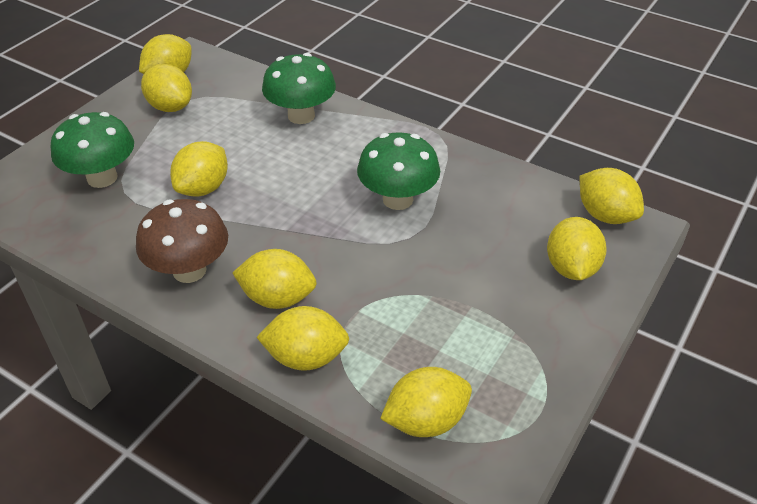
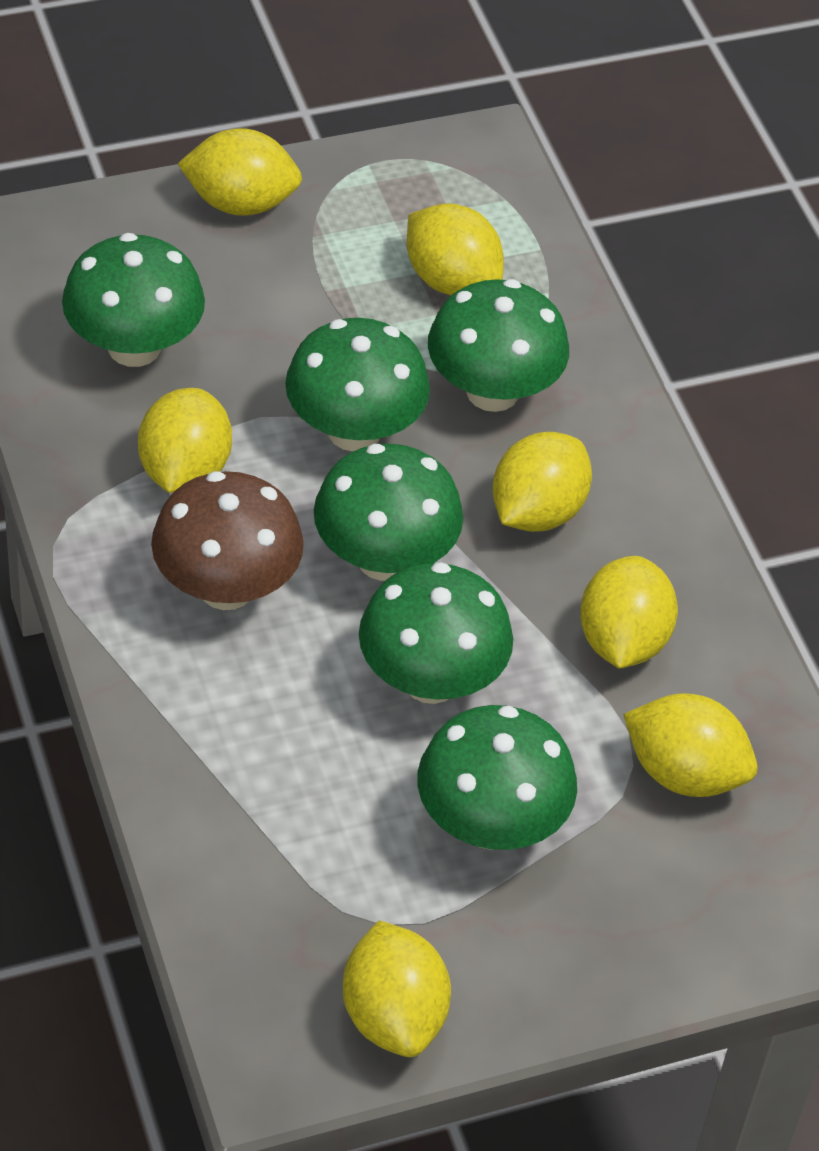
green mushroom: [51,112,134,188] [262,53,336,124] [357,132,440,210] = 3 -> [62,233,205,367] [285,318,430,452] [314,444,464,581] [359,562,513,704] [417,705,577,850] [428,279,569,412] = 6
yellow lemon: [139,34,192,74] [141,64,192,112] [170,141,228,196] [233,249,316,309] [256,306,349,371] [380,367,472,437] [547,217,607,280] [580,168,644,224] = 8 -> [138,388,232,493] [178,128,302,216] [343,921,451,1057] [407,203,504,295] [492,432,592,532] [580,556,678,669] [623,693,758,797] = 7

